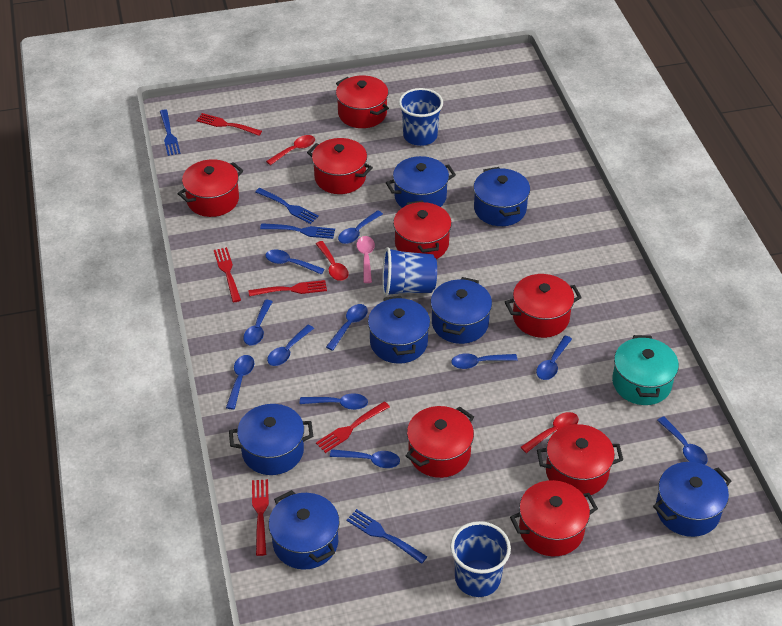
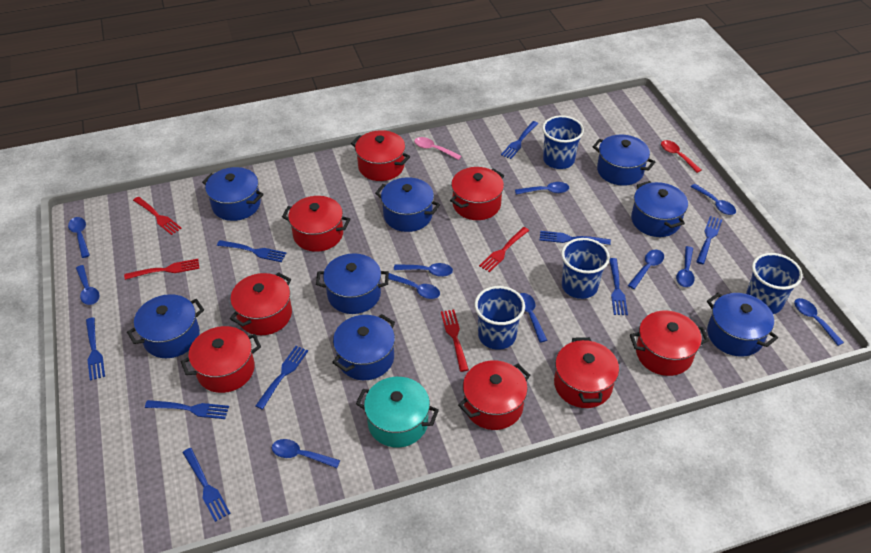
blue cup: [382,247,437,296] [399,88,443,146] [450,521,511,597] = 3 -> [474,286,525,350] [542,115,584,169] [561,238,610,299] [746,253,803,314] = 4
blue fork: [160,109,181,156] [255,188,319,224] [260,223,335,239] [347,509,427,564] = 4 -> [86,317,105,381] [145,400,229,419] [182,448,231,522] [217,240,286,262] [255,346,308,410] [501,121,538,159] [540,231,611,245] [609,258,628,315] [696,216,722,264] = 9
blue pot: [229,404,313,475] [269,490,340,570] [368,296,430,364] [386,156,456,208] [431,277,492,344] [474,167,530,226] [653,462,731,537] = 7 -> [127,294,204,358] [202,167,264,221] [316,253,389,314] [332,314,395,380] [375,177,440,232] [592,134,655,186] [631,181,688,237] [707,293,778,357] = 8
red fork: [196,113,262,136] [214,247,241,302] [249,280,327,296] [252,479,269,556] [316,401,390,453] = 5 -> [124,259,199,280] [133,197,182,235] [441,309,469,372] [479,227,529,272] = 4
red spoon: [266,135,315,165] [316,241,349,281] [521,412,579,453] = 3 -> [661,140,701,173] = 1

